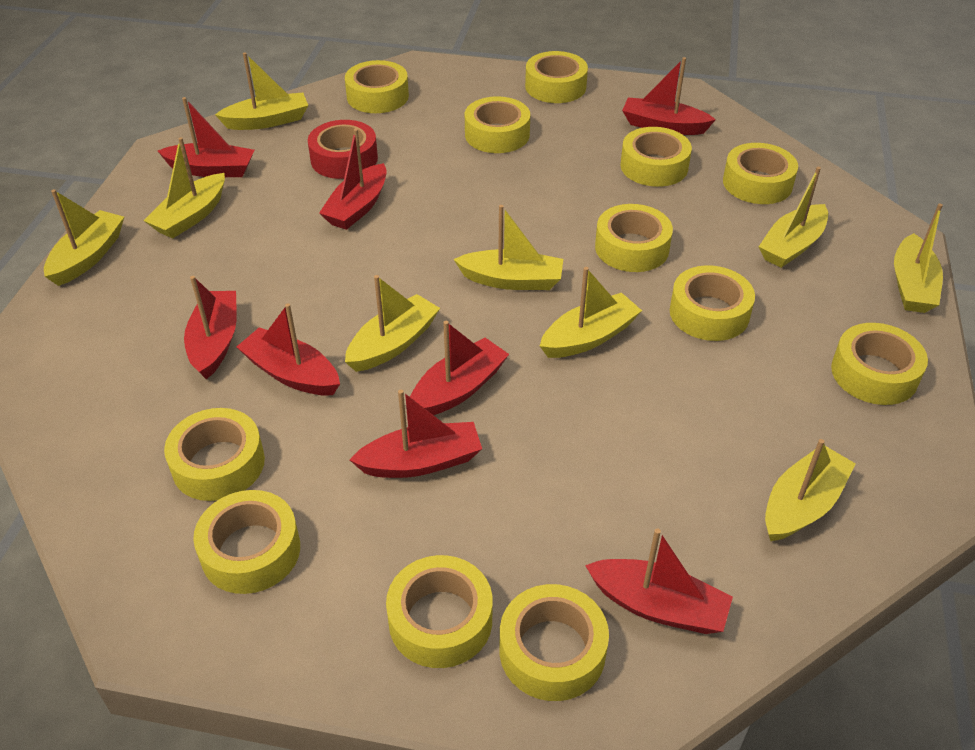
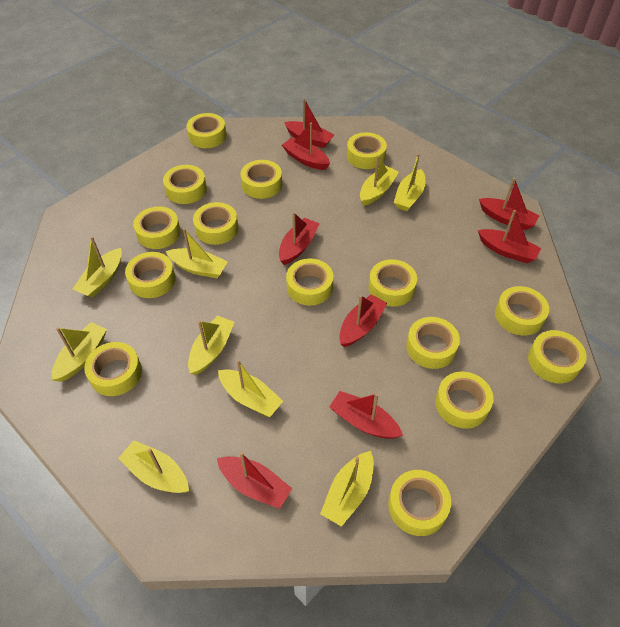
red tape: [308,120,378,179] = 1 -> none = 0
yellow tape: [164,408,265,501] [193,490,300,594] [345,60,409,113] [386,555,493,668] [465,96,530,153] [500,584,609,701] [525,51,588,103] [595,204,673,272] [620,127,692,187] [670,265,755,341] [723,143,798,204] [831,323,928,405] = 12 -> [84,342,142,396] [125,252,176,298] [133,206,181,249] [163,165,207,204] [186,113,226,148] [193,202,238,245] [241,160,282,199] [286,258,333,306] [347,132,387,169] [369,259,417,307] [388,470,451,536] [406,317,460,369] [435,372,494,429] [495,286,549,336] [528,330,587,383] = 15

